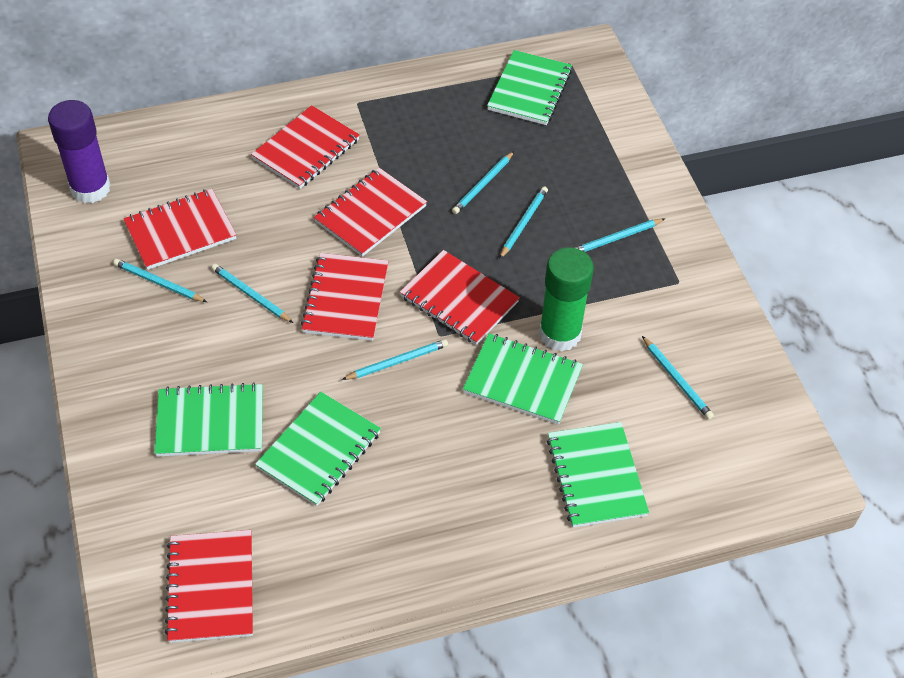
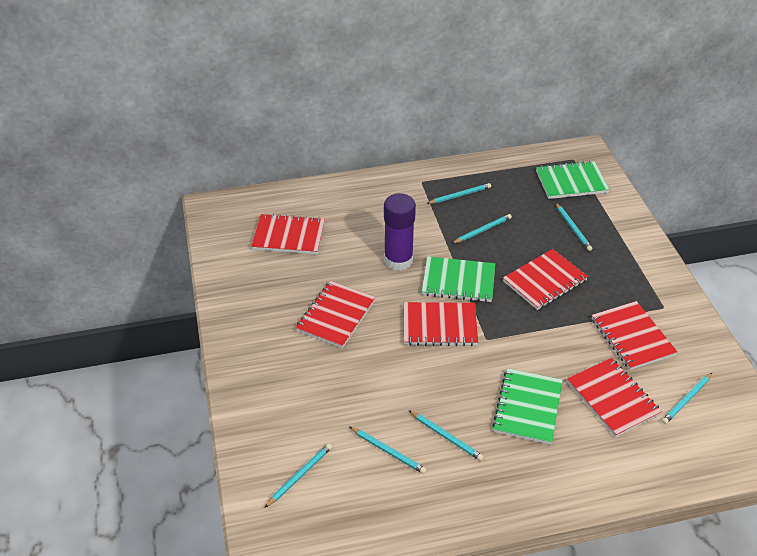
green glue stick: [539,247,594,351] = 1 -> none = 0
green notebook: [154,382,263,457] [255,392,381,506] [463,333,583,425] [487,50,572,125] [547,422,649,528] = 5 -> [422,256,495,302] [492,368,563,445] [536,161,610,199] = 3

